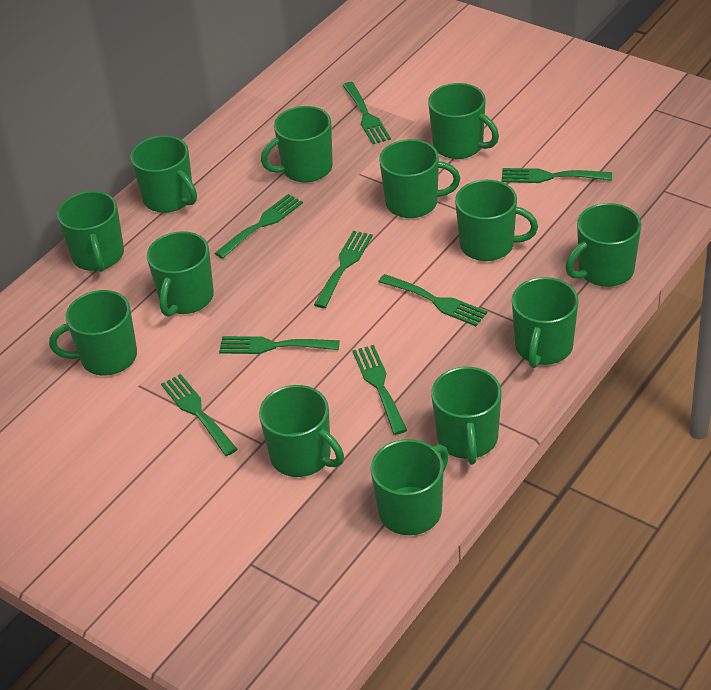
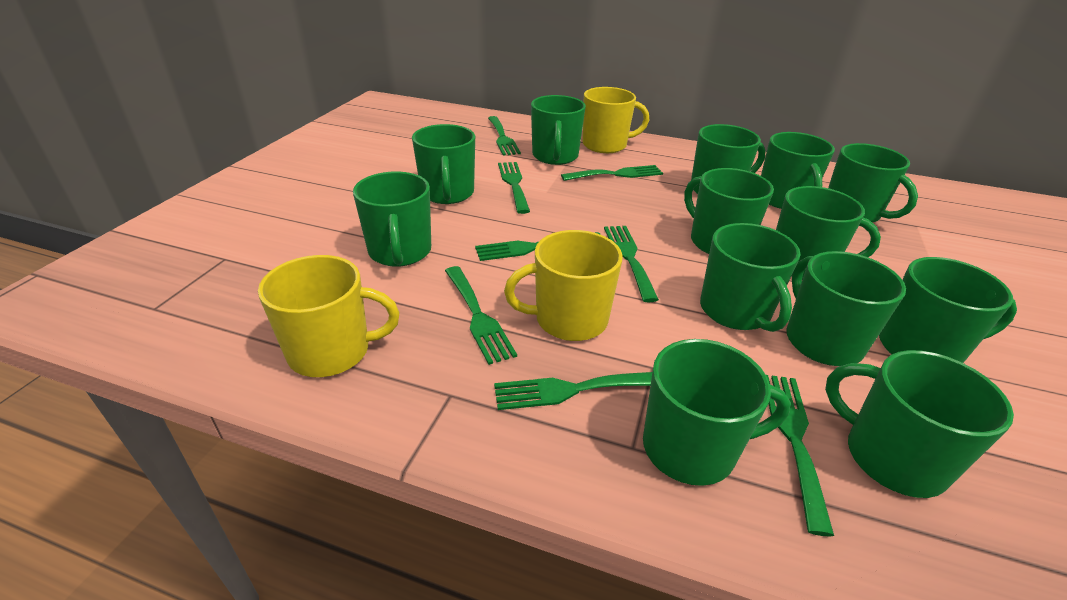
yellow mug: none = 0 -> [258,255,400,377] [504,230,623,341] [582,87,649,153] = 3

